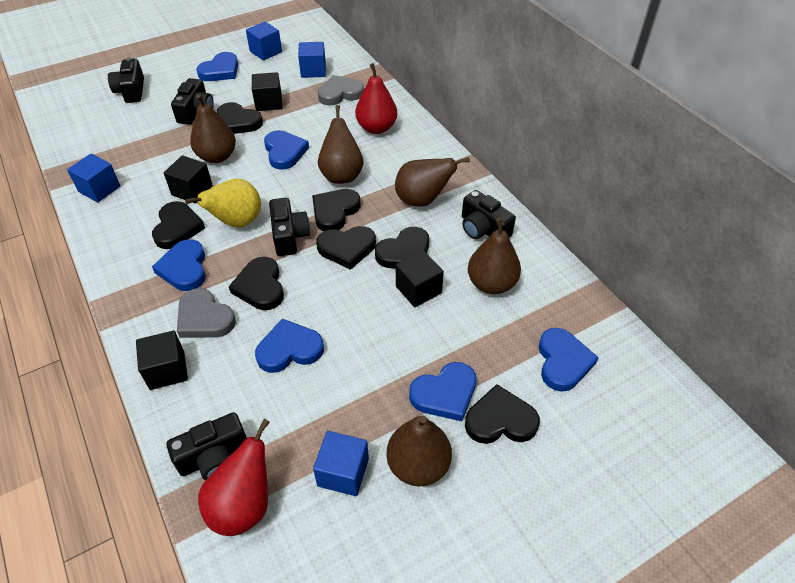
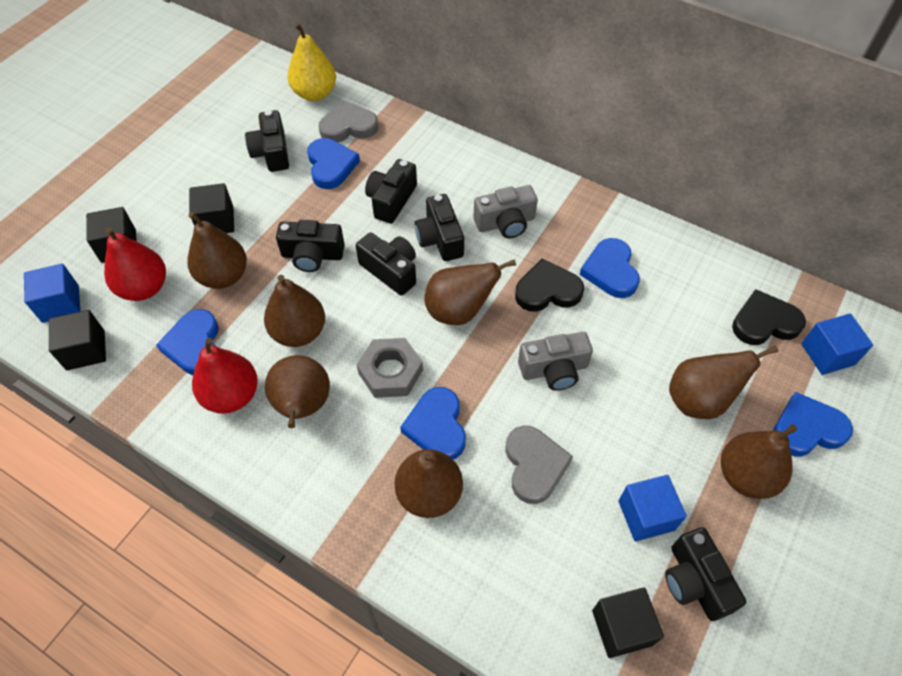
black camera: [108,58,144,103] [166,412,247,481] [171,78,214,125] [269,198,310,256] [462,190,516,239] = 5 -> [245,110,289,172] [276,220,345,272] [356,232,416,295] [365,159,417,224] [415,194,464,261] [665,527,746,621] = 6
black heart: [152,201,205,249] [217,102,263,134] [229,257,284,310] [312,189,361,231] [316,226,376,270] [375,227,429,269] [465,384,540,444] = 7 -> [515,258,584,312] [732,289,806,345] = 2
blue cube: [67,154,121,203] [246,22,282,60] [298,42,326,78] [313,431,369,496] = 4 -> [24,264,81,323] [618,475,686,541] [801,314,873,375] = 3
blue heart: [152,240,206,291] [196,52,238,81] [255,319,324,373] [264,130,309,170] [409,362,476,421] [539,328,599,392] = 6 -> [156,309,219,375] [307,138,360,189] [400,387,466,460] [580,238,640,298] [773,392,853,456] = 5
brown pear: [190,94,236,163] [318,105,364,184] [387,415,452,486] [395,157,470,207] [468,218,521,294] = 5 -> [187,212,247,289] [264,275,325,347] [265,355,330,428] [395,449,463,518] [425,259,516,325] [669,346,778,419] [721,424,797,499] = 7
grey camera: none = 0 -> [473,185,538,238] [518,332,593,391] = 2
grey nut: none = 0 -> [356,338,423,398] = 1

